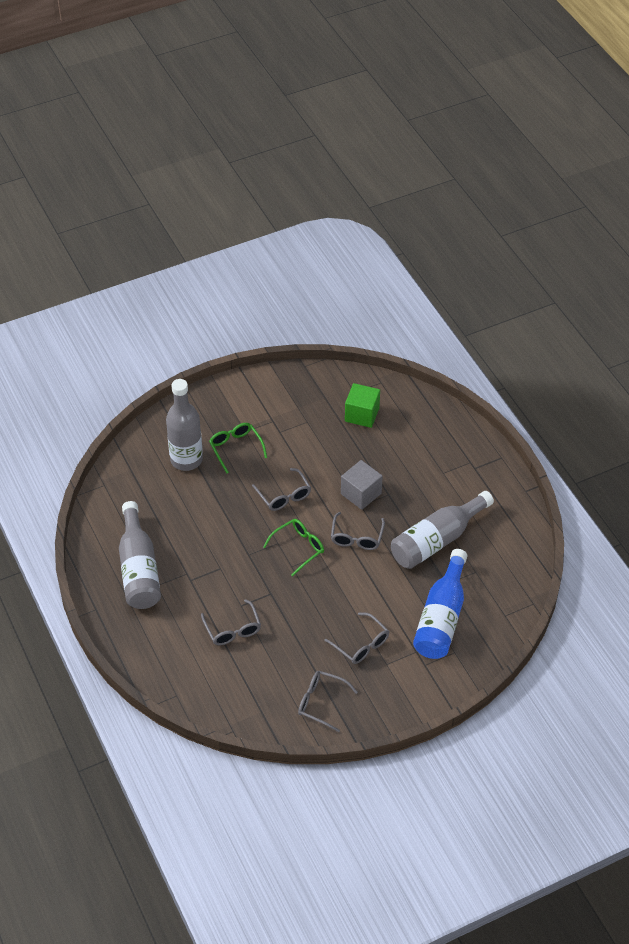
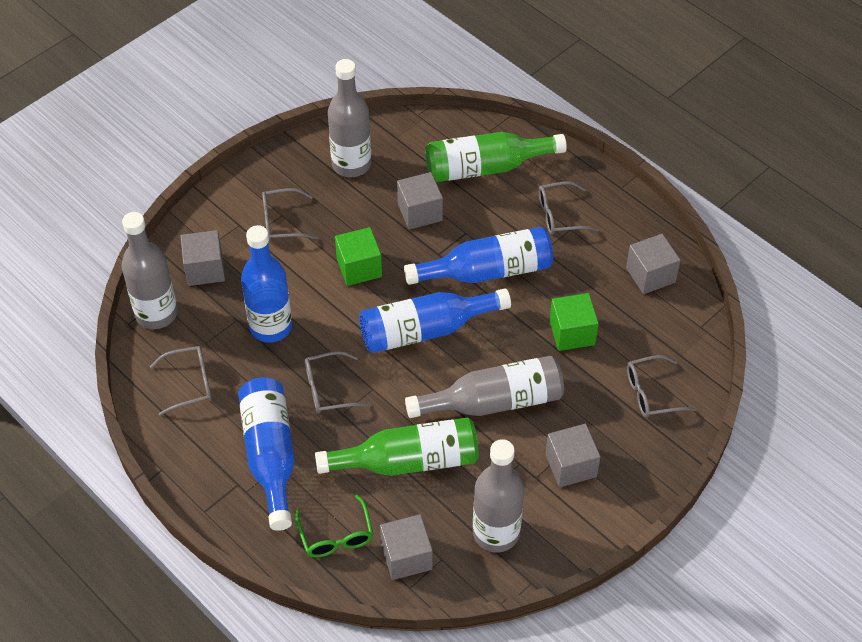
blue bottle: [413,549,467,659] = 1 -> [238,377,295,531] [241,225,292,343] [359,288,511,353] [404,227,553,285] = 4
green bottle: none = 0 -> [315,418,479,476] [425,132,567,182] = 2
green cube: [345,383,380,428] = 1 -> [335,227,382,286] [549,293,599,351] = 2
green glasses: [209,423,267,473] [263,519,324,576] = 2 -> [295,495,373,558] = 1
grey bottle: [119,501,161,609] [166,379,203,471] [391,491,494,569] = 3 -> [122,212,178,329] [328,59,371,177] [405,356,564,418] [473,439,524,552] = 4
grey cube: [341,460,382,510] = 1 -> [180,230,225,286] [380,514,433,580] [397,172,443,230] [545,424,600,487] [626,234,681,294] = 5

